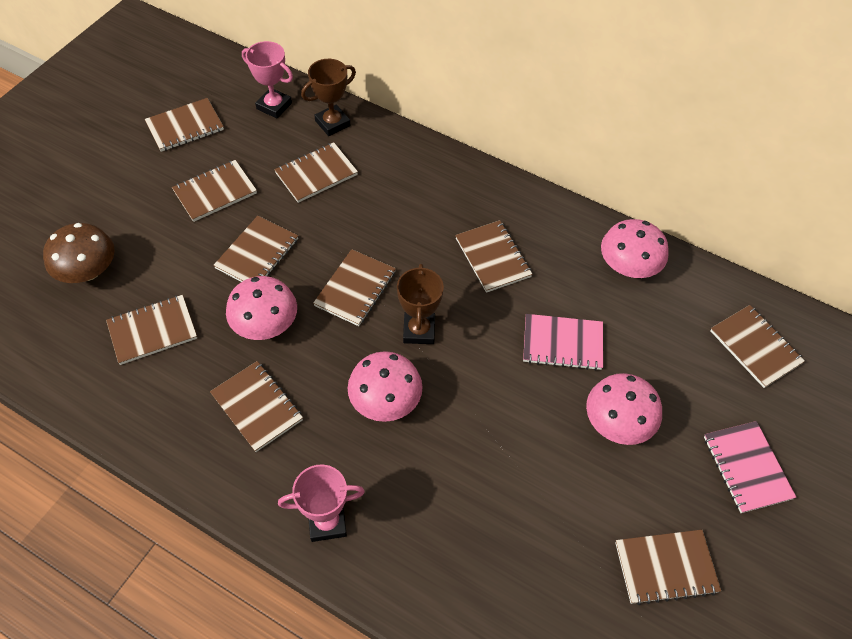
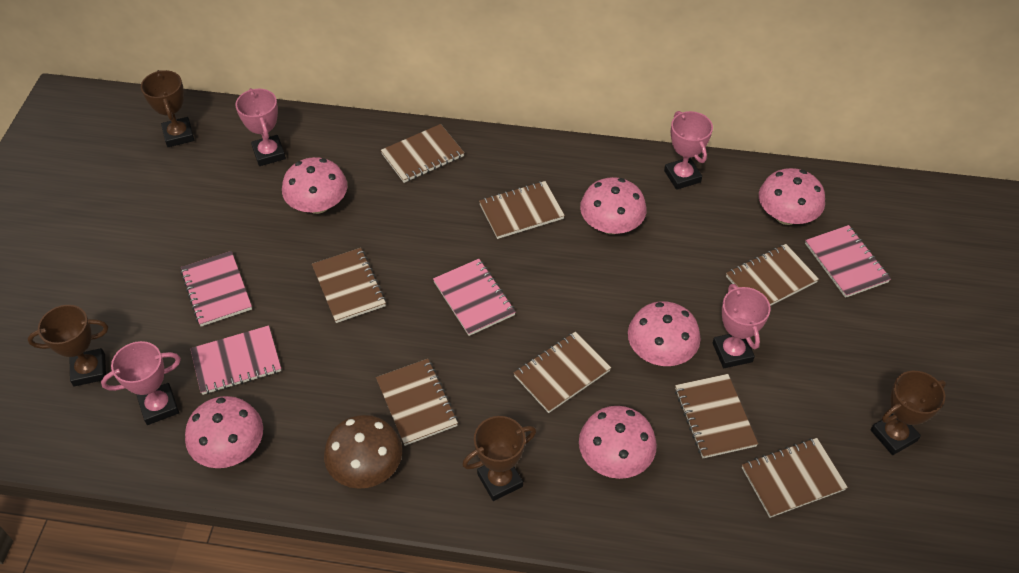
brown notebook: [106,295,197,365] [145,98,224,152] [172,160,257,222] [210,361,303,452] [213,216,298,282] [274,142,358,203] [313,249,396,326] [455,220,532,293] [615,530,721,605] [710,305,805,388] = 10 -> [312,248,386,323] [376,359,458,446] [381,124,464,183] [479,181,565,239] [514,331,611,413] [675,374,758,458] [726,244,819,306] [742,438,848,518] = 8
brown trophy: [301,59,356,136] [397,264,444,344] = 2 -> [28,305,108,386] [141,70,194,147] [462,416,536,501] [871,371,946,455] = 4
pink mushroom: [226,276,297,340] [347,351,423,422] [586,373,662,445] [601,219,669,278] = 4 -> [185,396,263,468] [282,157,347,214] [579,406,657,479] [580,177,647,234] [628,301,701,366] [759,168,825,225] = 6
pink notebook: [523,314,603,371] [704,421,796,513] = 2 -> [180,251,252,327] [190,325,281,395] [433,259,516,336] [805,225,891,298] = 4
pink trophy: [242,41,293,118] [278,465,365,542] = 2 -> [101,341,181,425] [235,88,286,166] [664,111,713,190] [713,284,771,368] = 4

